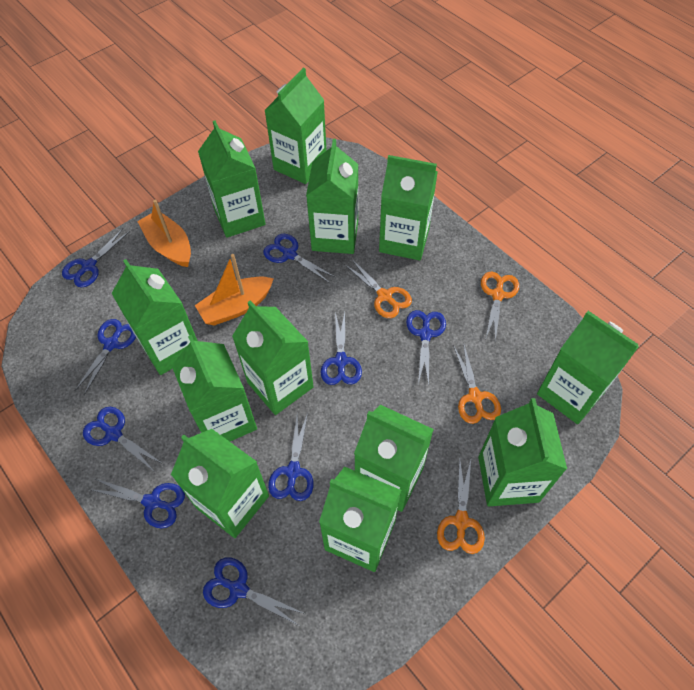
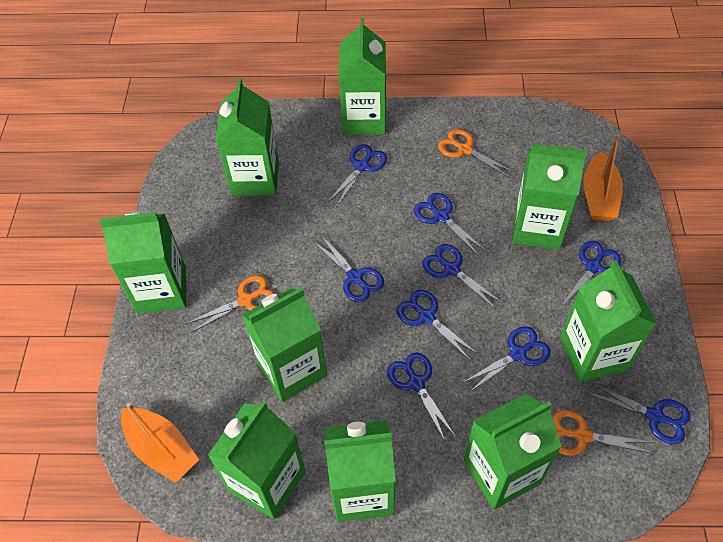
green carton: [111,259,197,375] [171,335,257,442] [171,429,269,538] [198,120,266,238] [232,300,314,415] [264,68,327,184] [306,139,358,254] [319,467,401,572] [354,405,434,512] [379,155,438,260] [478,398,567,506] [537,311,639,424] = 12 -> [99,211,186,314] [208,401,305,519] [216,78,279,196] [242,287,327,402] [324,420,396,522] [339,18,386,134] [464,394,562,509] [512,144,587,250] [560,260,657,383] = 9
orange scissors: [344,259,412,318] [437,458,485,554] [453,343,501,424] [481,272,519,342] = 4 -> [186,275,275,333] [438,129,515,178] [552,410,655,456] = 3

